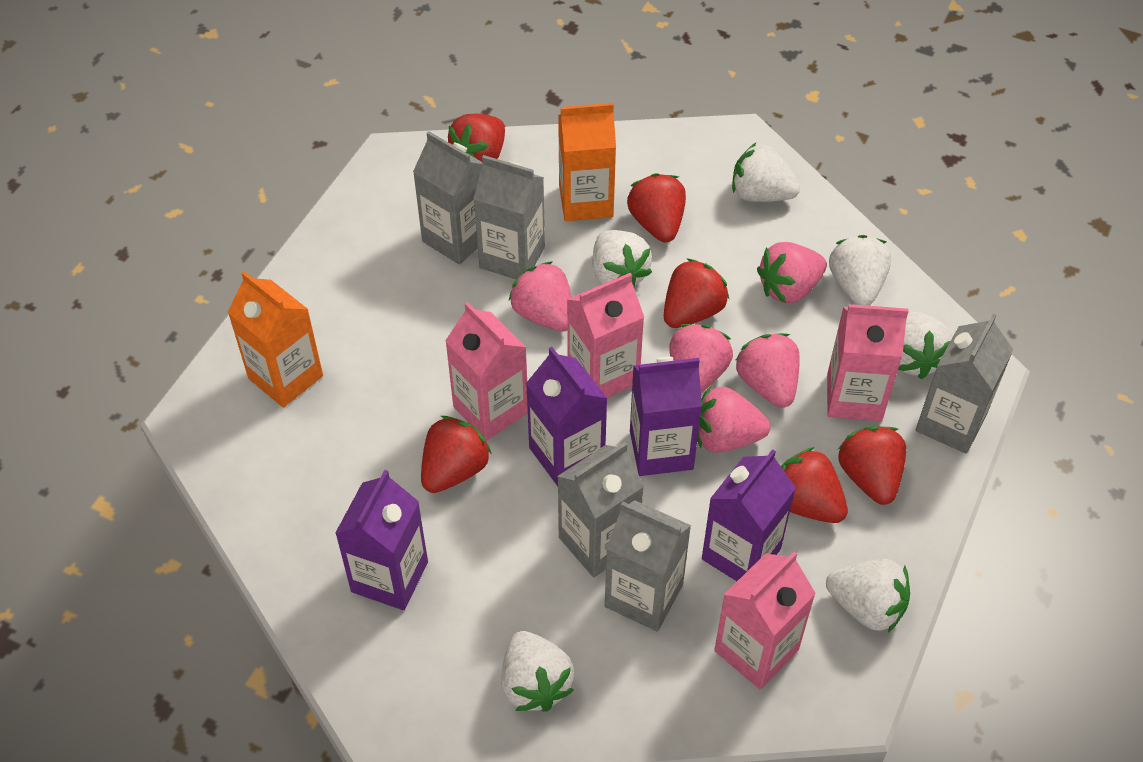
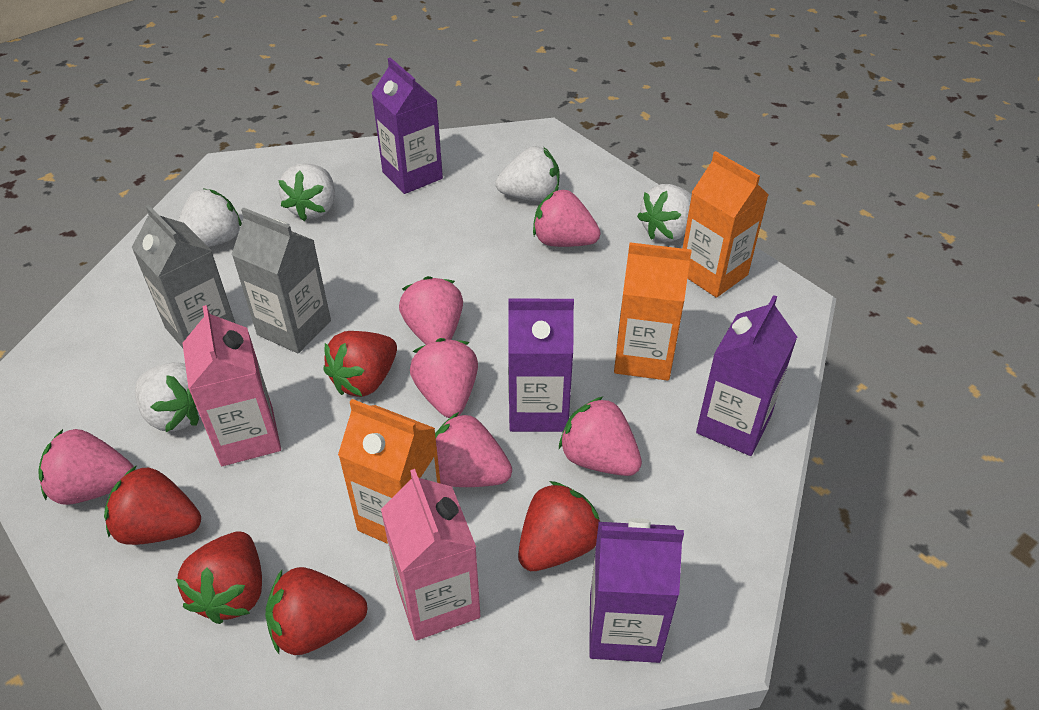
grey carton: [413,131,482,265] [474,155,545,279] [557,442,644,577] [605,500,691,631] [916,314,1013,454] = 5 -> [132,205,235,348] [231,207,331,353] = 2
orange carton: [228,271,323,408] [558,103,616,221] = 2 -> [338,399,441,544] [614,242,692,381] [682,151,769,298] = 3
pink carton: [445,302,528,441] [567,273,644,398] [714,552,816,690] [827,304,909,421] = 4 -> [183,305,281,466] [381,469,481,641] = 2
pink strawberry: [509,261,572,331] [669,324,733,393] [697,386,770,453] [735,333,800,408] [757,242,827,303] = 5 -> [38,429,134,505] [399,276,463,345] [410,338,478,418] [435,412,512,487] [533,189,601,247] [559,396,642,476] = 6
red strawberry: [421,416,492,493] [448,114,505,162] [627,173,686,242] [664,258,729,328] [781,447,848,523] [838,426,906,505] = 6 -> [104,465,201,545] [176,531,262,624] [265,567,368,655] [323,331,397,397] [518,481,600,571] = 5
white strawberry: [501,631,574,712] [593,230,652,286] [732,142,800,202] [826,559,910,632] [829,235,891,306] [898,311,953,379] = 6 -> [135,362,200,432] [178,189,242,247] [278,163,335,221] [496,146,559,202] [637,184,692,242] = 5

